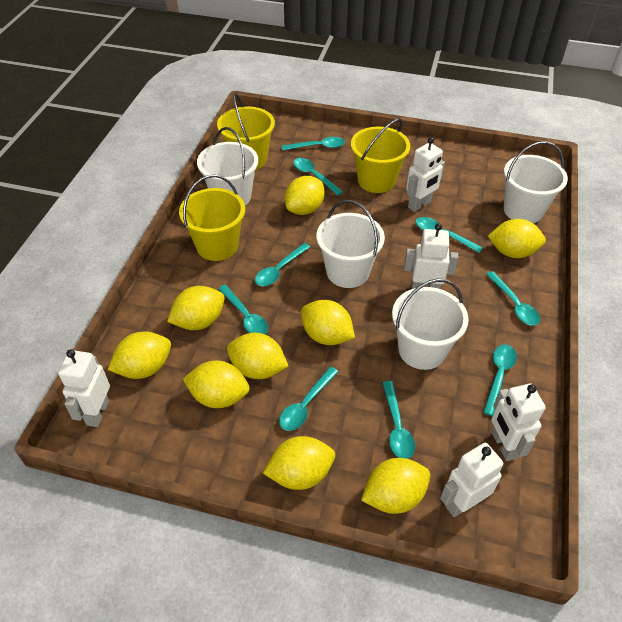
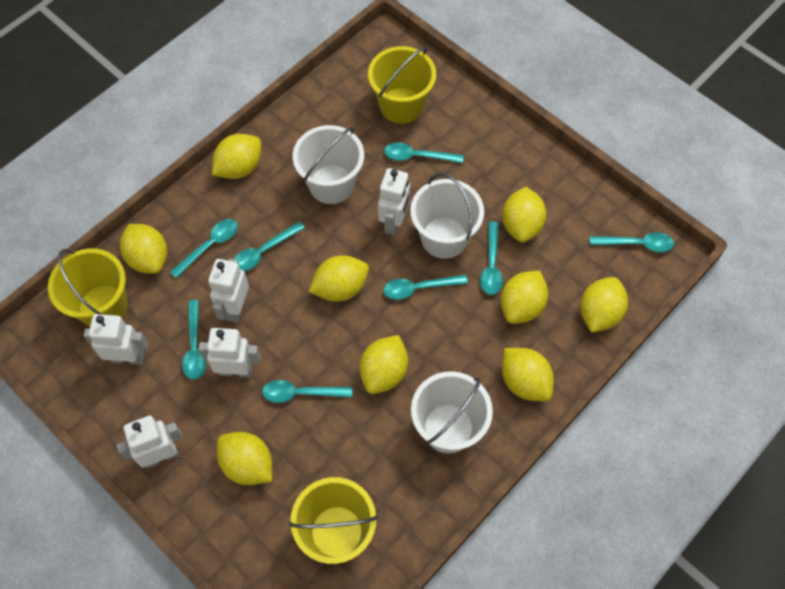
turquoise spoon: [218,285,268,334] [255,243,310,286] [279,367,338,431] [282,137,345,151] [293,158,343,196] [382,381,415,459] [415,217,483,253] [483,344,517,416] [486,271,540,326] = 9 -> [170,219,238,278] [182,300,206,380] [233,222,305,272] [262,380,352,403] [383,275,468,300] [384,142,463,163] [480,222,503,295] [590,232,674,252] = 8
white bucket: [197,127,258,206] [316,200,385,288] [392,279,469,370] [504,141,568,223] = 4 -> [293,125,364,204] [410,173,484,259] [411,371,493,453] = 3

